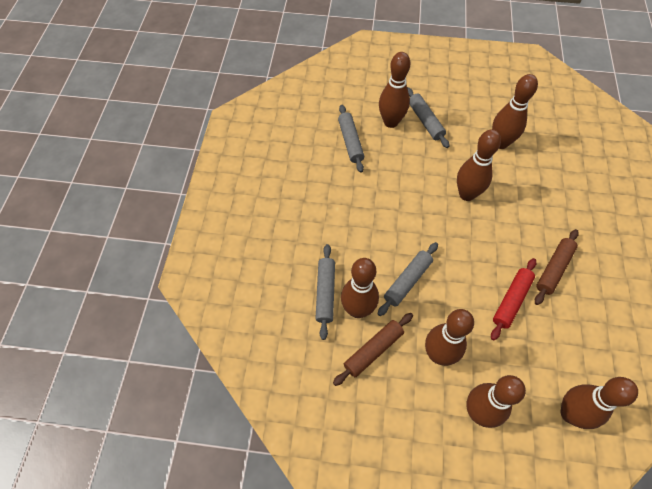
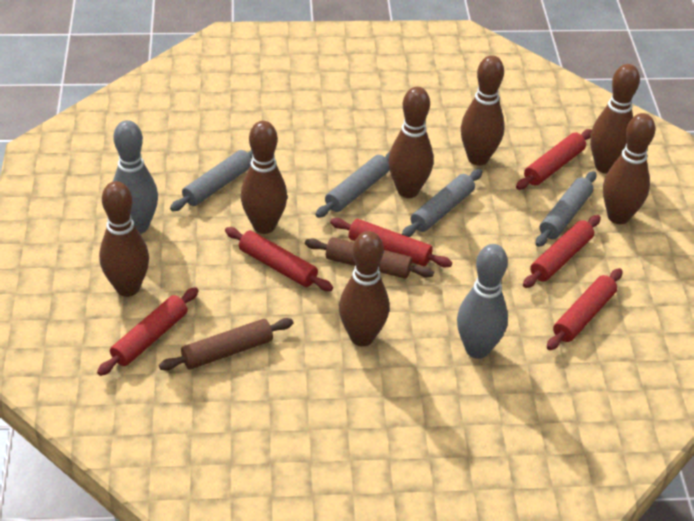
grey bowling pin: none = 0 -> [113,120,158,234] [457,244,508,359] = 2
red rolling pin: [491,258,536,340] = 1 -> [97,287,198,376] [225,227,333,291] [330,218,452,267] [516,129,592,190] [523,215,601,288] [547,268,623,350] = 6

